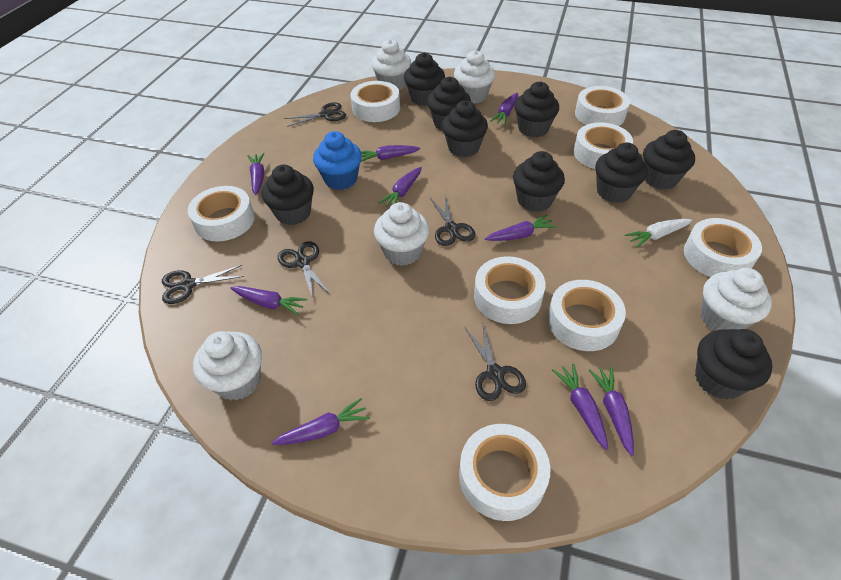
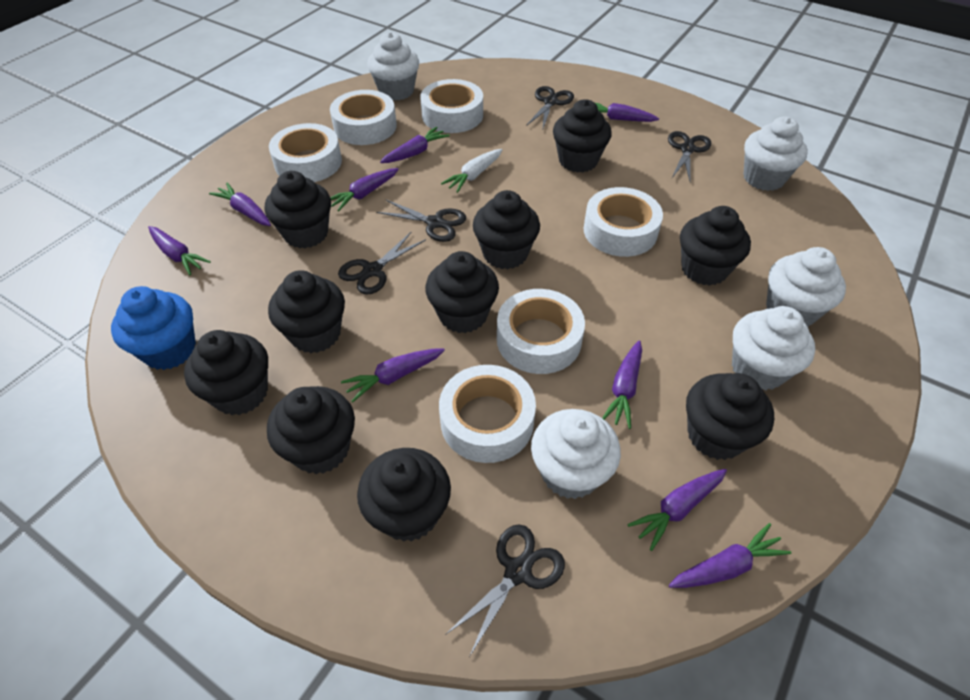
black cupcake: [262,165,314,225] [404,53,445,106] [427,77,471,131] [442,100,488,157] [513,151,565,212] [514,81,559,137] [595,142,648,203] [643,130,695,190] [695,329,773,400] = 9 -> [184,330,268,415] [265,171,331,248] [267,386,355,474] [268,270,345,353] [357,448,451,542] [425,251,499,333] [473,190,540,269] [553,99,612,173] [680,206,751,286] [686,373,774,460] = 10
white tape: [188,186,255,241] [350,81,400,122] [459,424,550,521] [474,256,546,324] [547,280,626,351] [573,122,633,169] [575,86,630,126] [684,218,762,277] = 8 -> [269,123,342,182] [330,90,397,145] [420,79,483,133] [439,365,536,463] [497,289,585,374] [584,187,663,257] = 6

